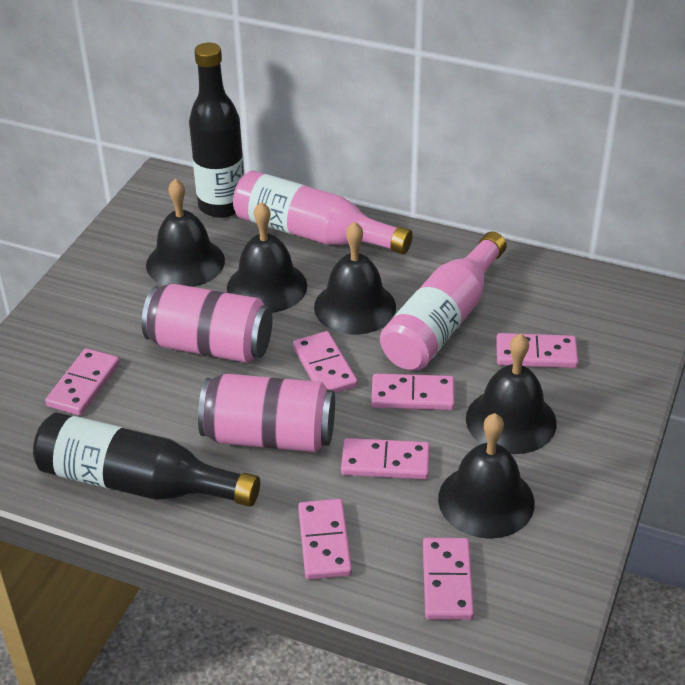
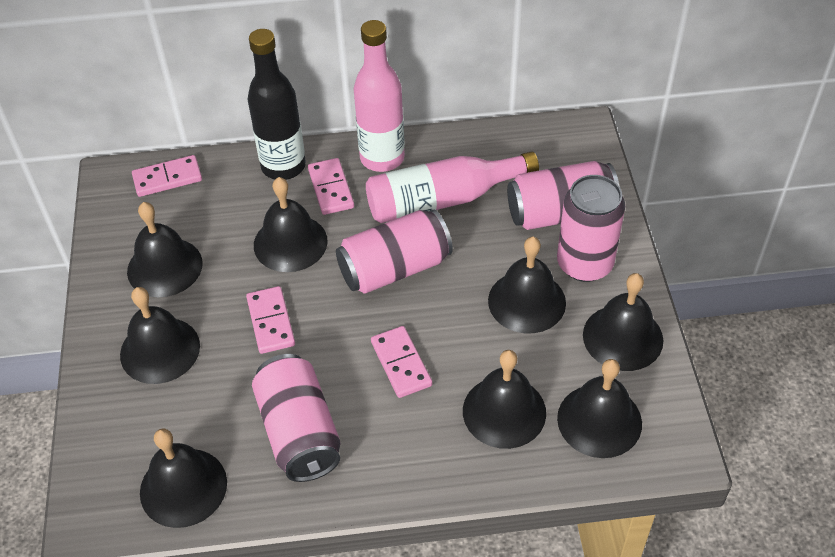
black bell: [146,178,225,287] [227,202,307,313] [314,221,396,335] [438,413,535,539] [466,334,557,454] = 5 -> [120,287,200,384] [127,202,203,297] [140,428,227,528] [254,177,328,272] [463,350,546,449] [488,237,566,334] [557,359,642,458] [583,273,663,371] = 8
black bottle: [33,412,260,507] [189,43,245,218] = 2 -> [248,29,306,180] = 1
pink can: [142,284,272,363] [198,374,335,452] = 2 -> [252,354,340,482] [336,210,453,294] [507,161,620,230] [557,175,625,282] = 4
pink domino: [45,348,120,415] [293,331,358,393] [298,499,352,579] [341,438,430,479] [371,374,455,410] [423,538,474,620] [496,333,578,368] = 7 -> [132,155,202,197] [246,286,295,354] [308,158,354,215] [371,326,432,398] = 4

